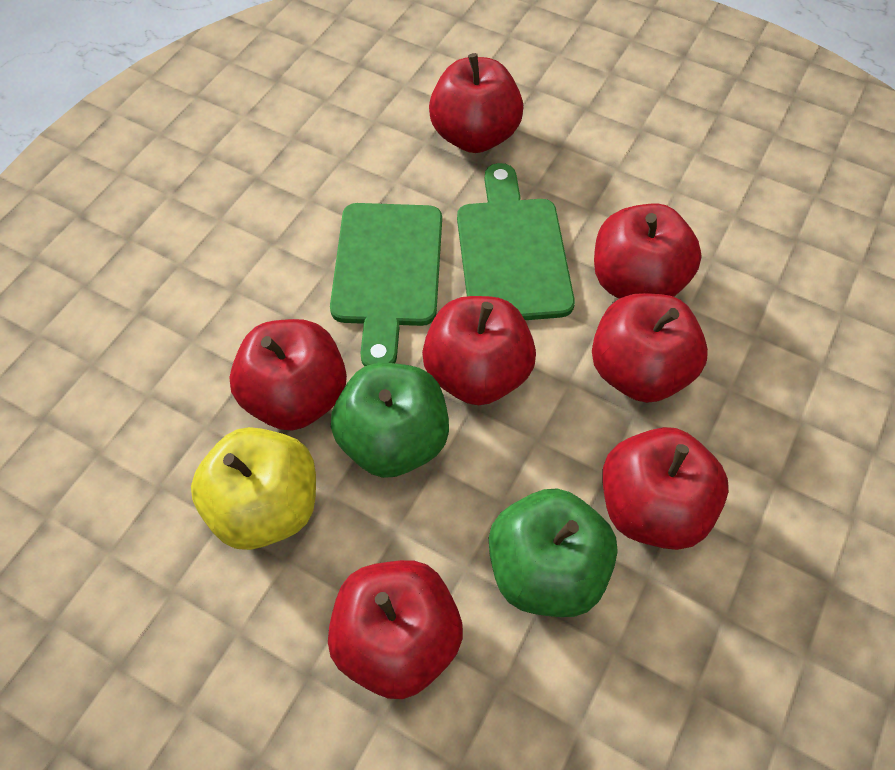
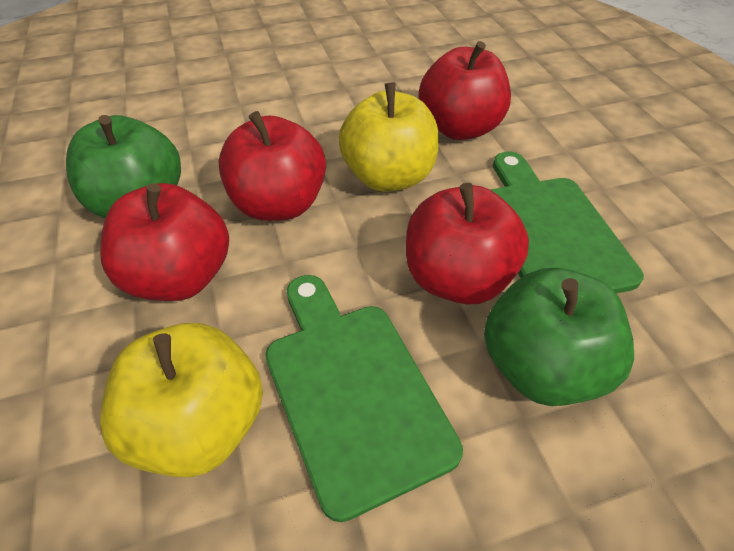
red apple: [229,319,347,431] [328,560,463,699] [422,296,536,405] [429,53,523,153] [592,293,708,403] [594,204,702,299] [602,427,728,550] = 7 -> [100,183,229,301] [218,111,326,221] [406,183,529,305] [419,41,511,140] = 4
yellow apple: [191,427,316,550] = 1 -> [100,323,263,477] [339,83,439,192] = 2

